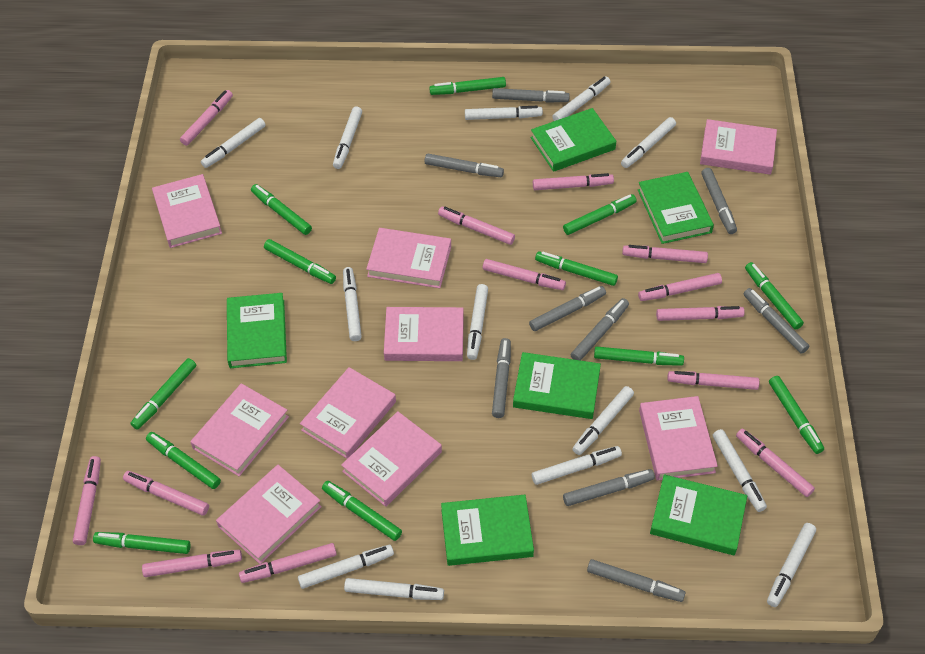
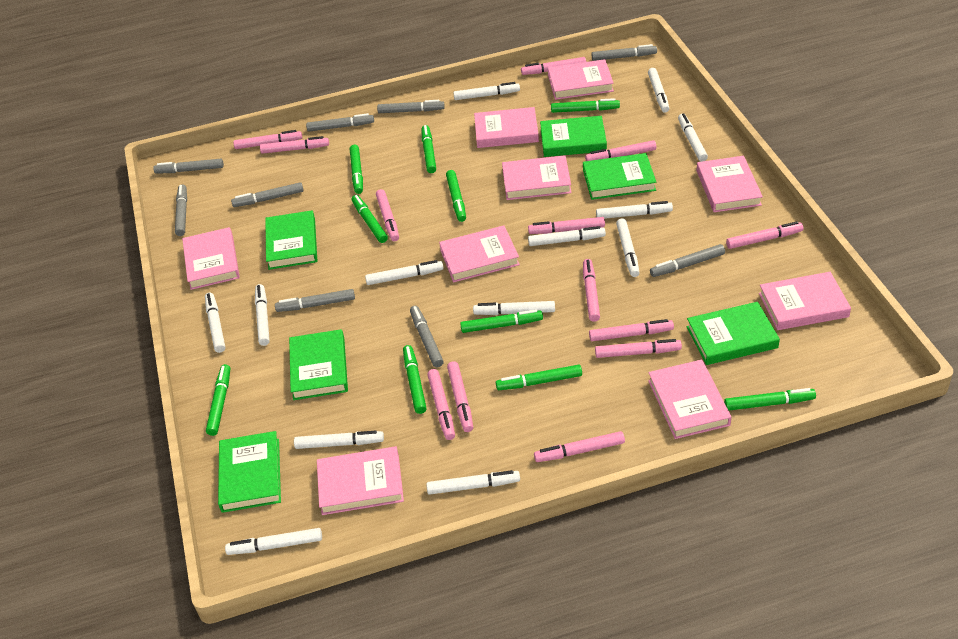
green marker: [93,532,190,554] [131,358,196,430] [146,432,221,489] [251,184,312,235] [264,239,336,284] [322,481,402,541] [429,77,506,95] [535,251,618,286] [563,194,637,235] [594,347,684,366] [745,262,804,330] [769,376,824,454] = 12 -> [206,364,230,436] [350,145,363,194] [352,195,388,243] [403,345,426,414] [422,125,436,173] [446,170,466,222] [460,310,543,333] [496,365,582,390] [551,98,620,113] [724,388,816,411] = 10

